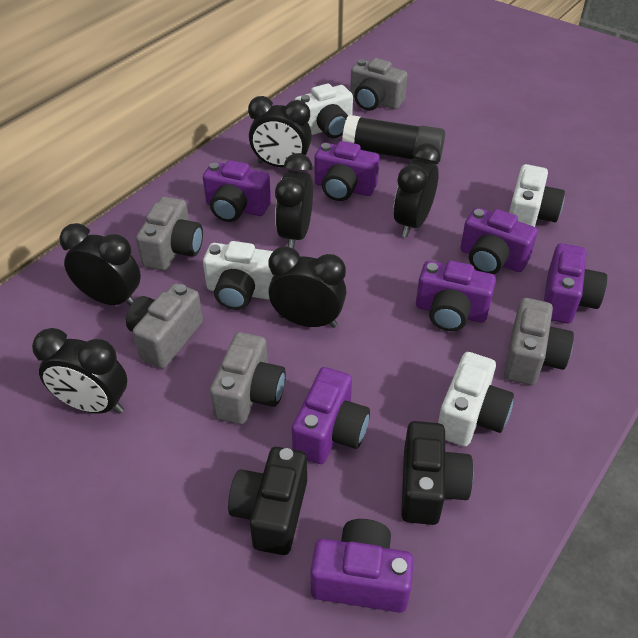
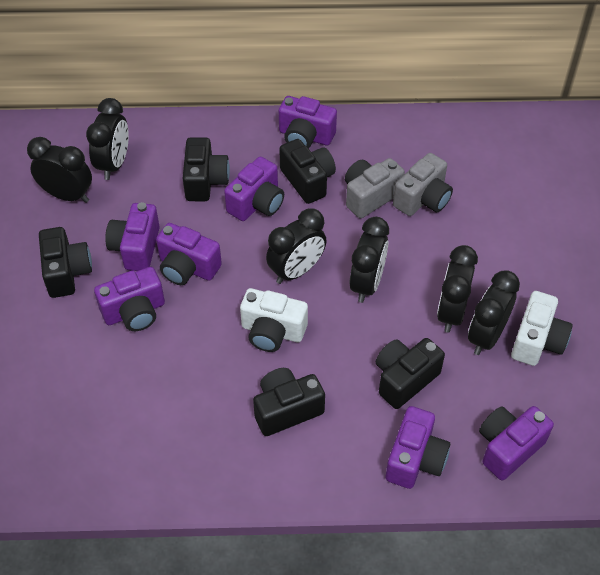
black camera: [228,447,307,555] [401,421,473,525] = 2 -> [39,227,92,298] [183,137,230,201] [253,368,325,436] [279,139,336,204] [376,338,445,409] = 5
black glue stick: [342,115,445,165] = 1 -> none = 0
grey camera: [126,283,203,368] [136,197,203,271] [210,332,286,424] [350,58,408,111] [504,298,574,385] = 5 -> [345,158,405,218] [393,153,453,216] = 2
white camera: [203,241,273,310] [295,84,353,138] [438,352,514,447] [509,164,565,227] = 4 -> [240,288,308,352] [511,291,573,366] = 2

